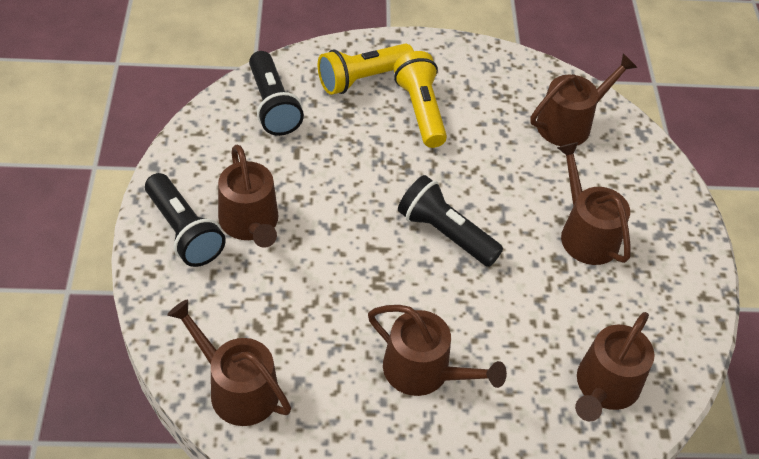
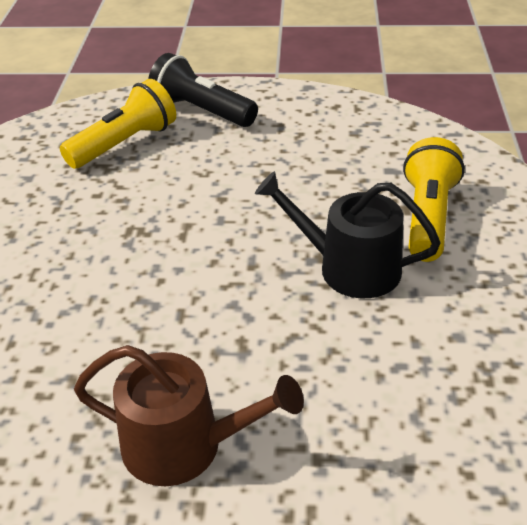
black flashlight: [145,173,226,267] [249,51,304,136] [398,175,503,267] = 3 -> [148,53,258,127] = 1
black watering can: none = 0 -> [255,171,441,298] = 1
brown watering can: [167,299,291,426] [218,145,279,248] [368,305,507,396] [530,54,637,146] [557,142,631,265] [575,312,654,421] = 6 -> [74,345,304,486] = 1

